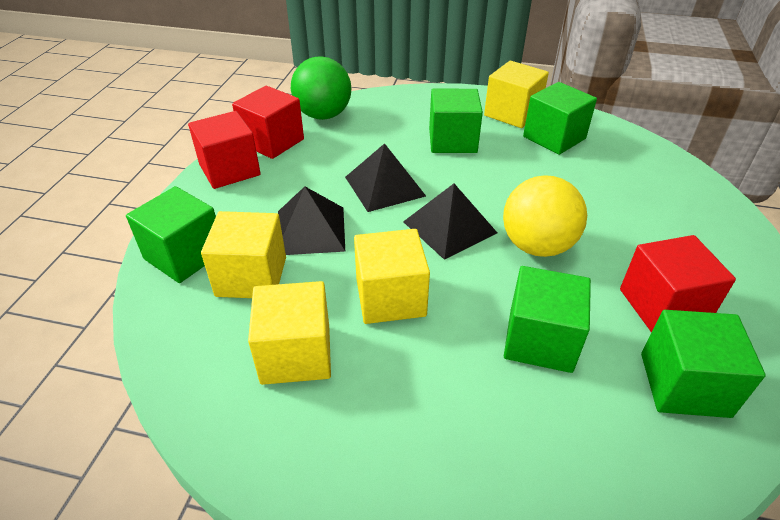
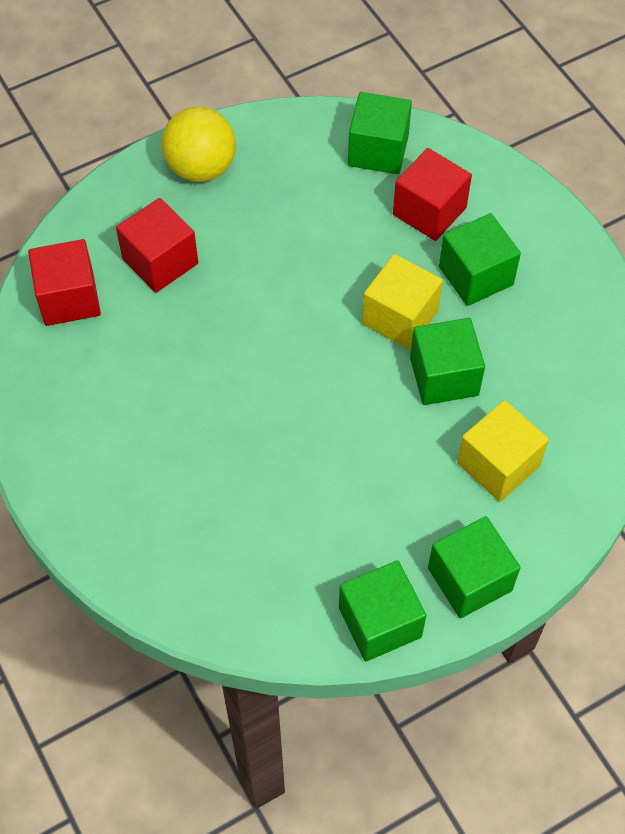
black pyramid: [278,187,345,255] [345,143,426,212] [403,184,497,260] = 3 -> none = 0
green ball: [291,56,351,120] = 1 -> none = 0
yellow cube: [201,211,286,298] [248,281,331,385] [354,229,430,324] [484,61,549,128] = 4 -> [362,254,443,349] [457,400,549,502] = 2

